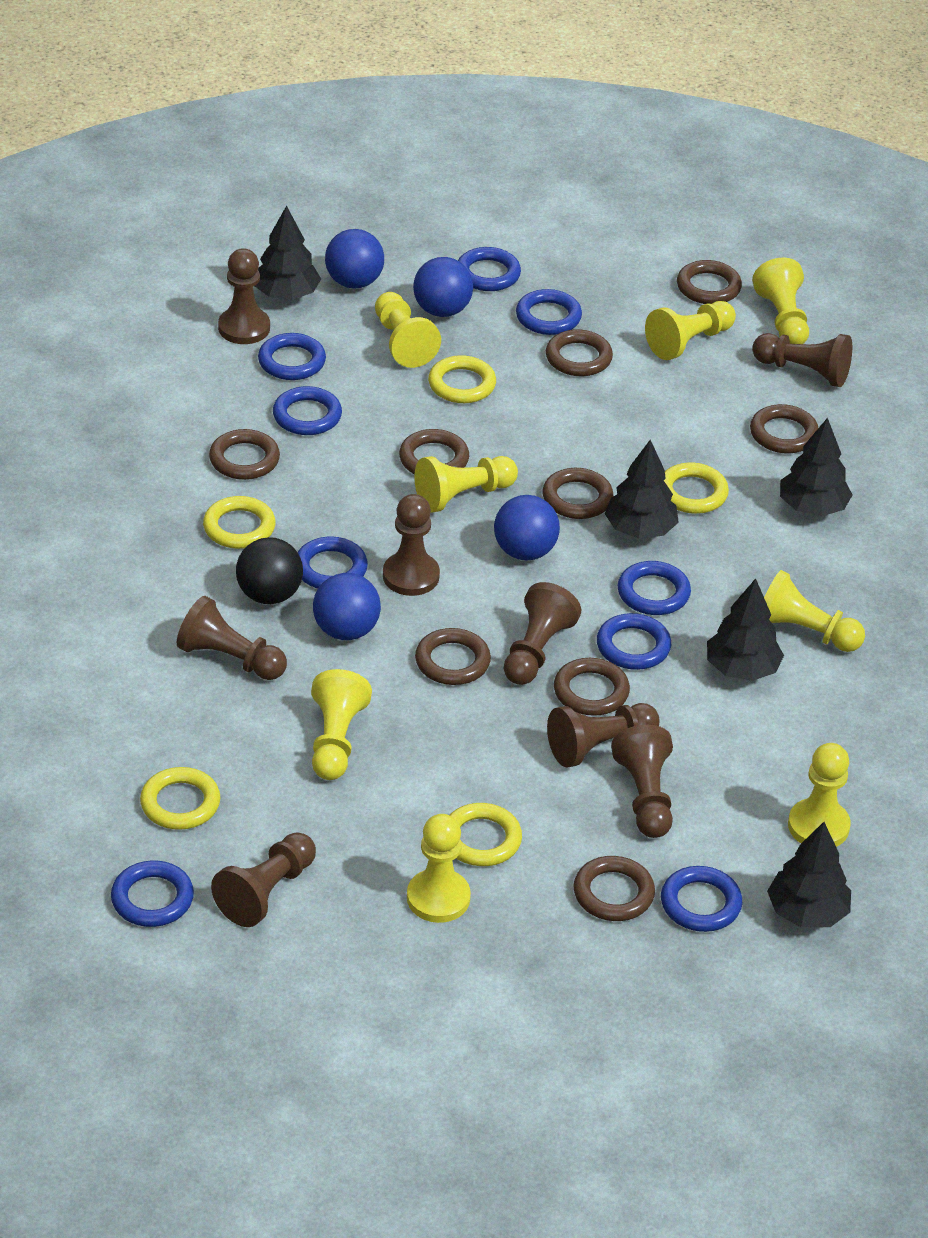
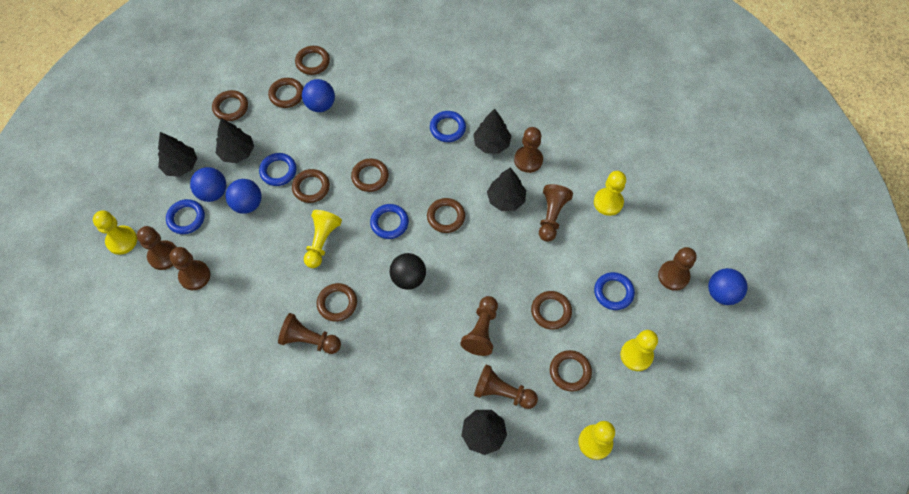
blue ring: [111,860,194,927] [258,333,326,380] [273,386,342,435] [297,536,368,589] [458,247,521,291] [516,289,582,335] [597,613,671,670] [618,561,691,615] [661,866,742,932] = 9 -> [166,199,205,234] [259,153,297,186] [370,204,409,239] [430,111,466,142] [594,272,635,310] = 5
yellow pawn: [311,669,372,780] [375,292,441,368] [407,814,471,923] [414,456,518,513] [645,301,736,360] [752,257,809,344] [764,570,865,652] [788,743,851,847] = 8 -> [93,210,137,255] [304,210,342,268] [578,421,615,460] [594,171,626,216] [620,330,658,371] = 5
yellow ring: [140,767,220,830] [203,496,276,549] [428,355,496,403] [450,803,522,866] [664,462,729,514] = 5 -> none = 0

